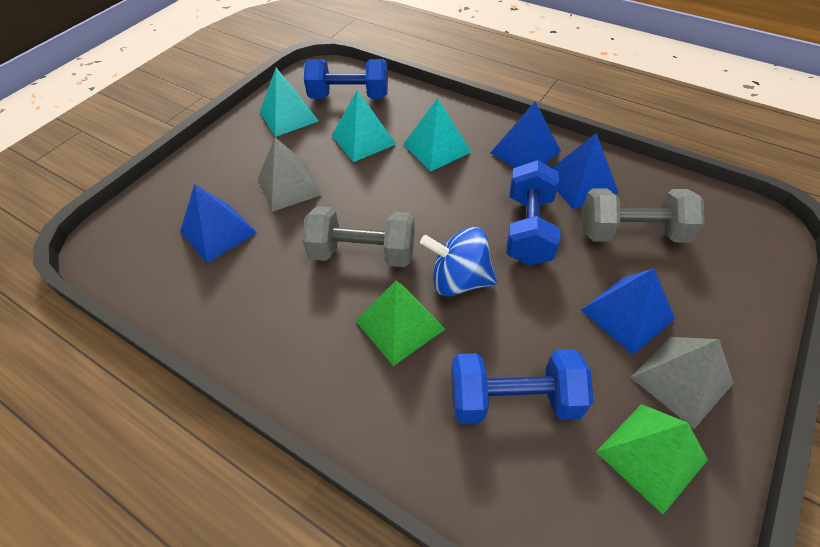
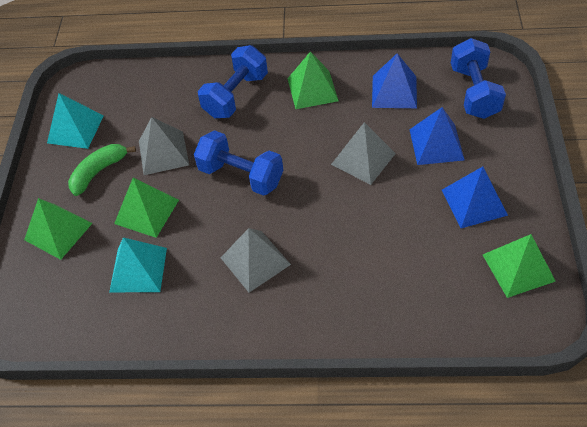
blue pyramid: [180,184,257,263] [490,102,561,168] [552,133,619,209] [581,268,675,355] = 4 -> [372,53,417,108] [409,107,465,165] [442,167,508,228] = 3
blue spinning top: [420,227,497,296] = 1 -> none = 0
green banana: none = 0 -> [68,144,136,196] = 1
green pyramid: [355,281,445,366] [596,404,708,514] = 2 -> [24,198,93,260] [114,178,179,238] [288,51,339,109] [483,234,556,298] = 4
grey dumbbell: [302,206,415,267] [582,188,705,243] = 2 -> none = 0
grey pyramid: [258,137,323,212] [630,337,734,429] = 2 -> [139,117,189,175] [221,228,291,293] [331,122,396,185] = 3
turquoise pyramid: [260,68,318,137] [331,90,396,162] [403,98,471,172] = 3 -> [47,93,104,149] [109,237,167,292] = 2

